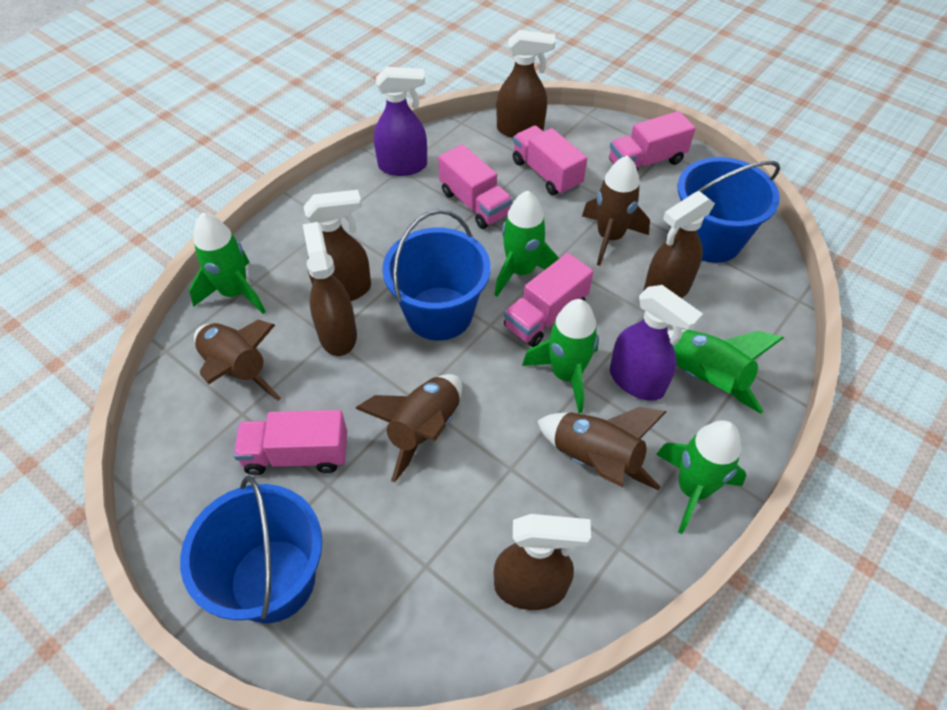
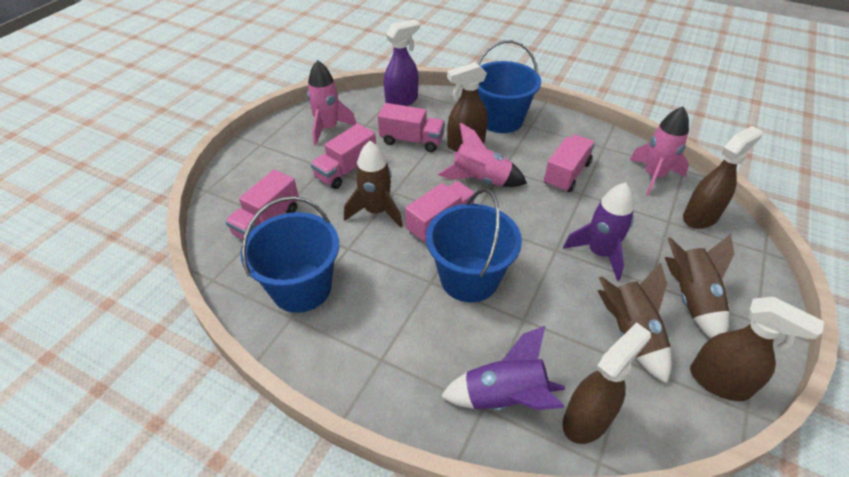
brown rocket: [194,320,281,401] [355,374,462,483] [537,407,667,490] [582,155,650,266] = 4 -> [344,141,403,228] [597,262,672,384] [665,234,735,339] = 3
brown spray bottle: [303,190,371,301] [303,222,357,356] [494,514,591,610] [496,30,555,138] [643,191,715,298] = 5 -> [447,62,488,152] [562,322,651,444] [683,126,763,229] [690,297,824,401] = 4
green rocket: [189,213,266,314] [494,190,560,297] [522,299,599,413] [656,420,747,534] [668,330,784,414] = 5 -> none = 0
pink rocket: none = 0 -> [307,60,356,145] [438,122,527,187] [630,106,689,196] = 3
purple rocket: none = 0 -> [441,326,565,410] [563,183,634,281] = 2
purple spray bottle: [374,67,427,176] [610,285,703,401] = 2 -> [384,20,419,106] = 1

